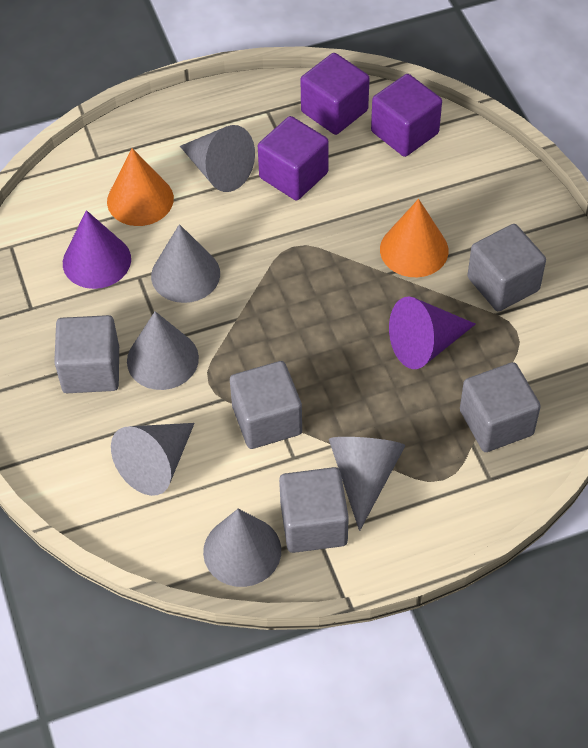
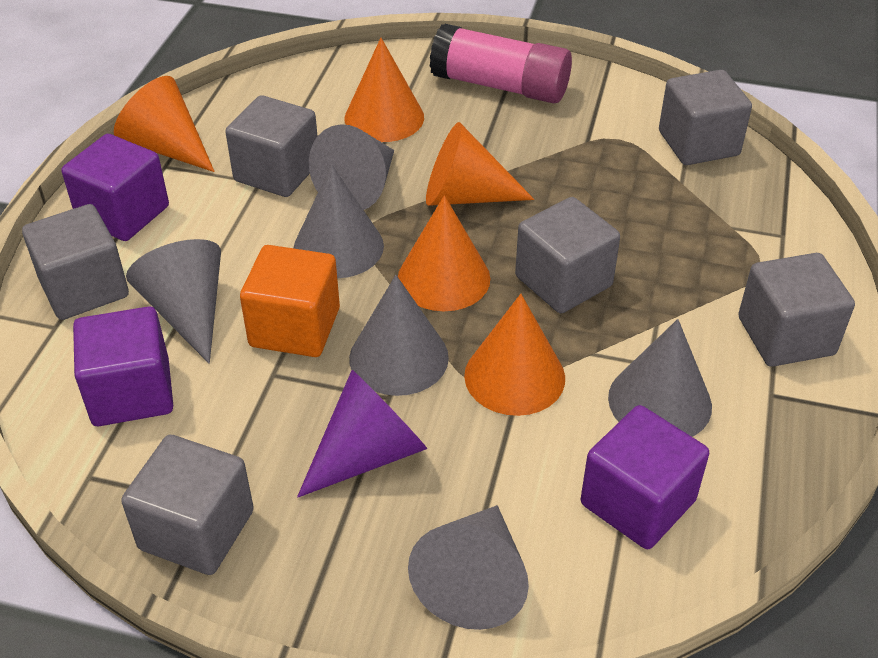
grey cube: [54,315,119,393] [230,361,302,449] [279,467,349,553] [460,362,541,452] [467,224,546,311] = 5 -> [22,204,129,320] [121,435,254,575] [225,95,317,197] [515,197,620,313] [659,70,752,165] [738,253,855,367] = 6
orange cone: [107,148,174,226] [380,199,448,277] = 2 -> [114,76,215,172] [345,38,424,142] [398,195,490,311] [426,122,534,206] [464,294,565,416] = 5
orange cube: none = 0 -> [240,245,340,357] = 1
pink glue stick: none = 0 -> [430,24,572,104] = 1
purple cone: [63,210,131,289] [389,297,476,369] = 2 -> [297,370,427,498] = 1

